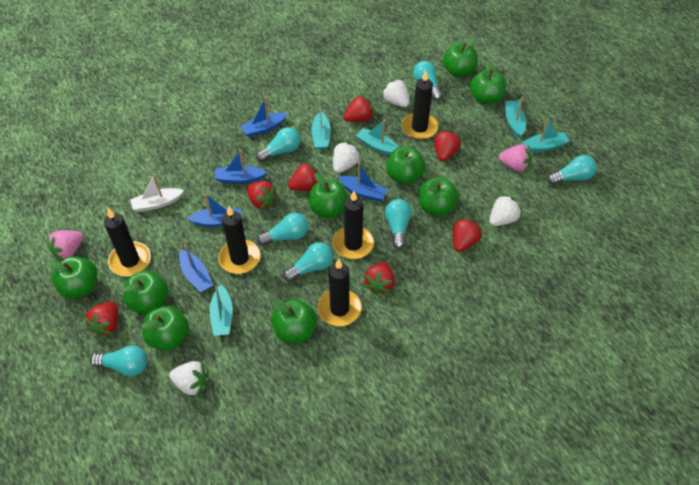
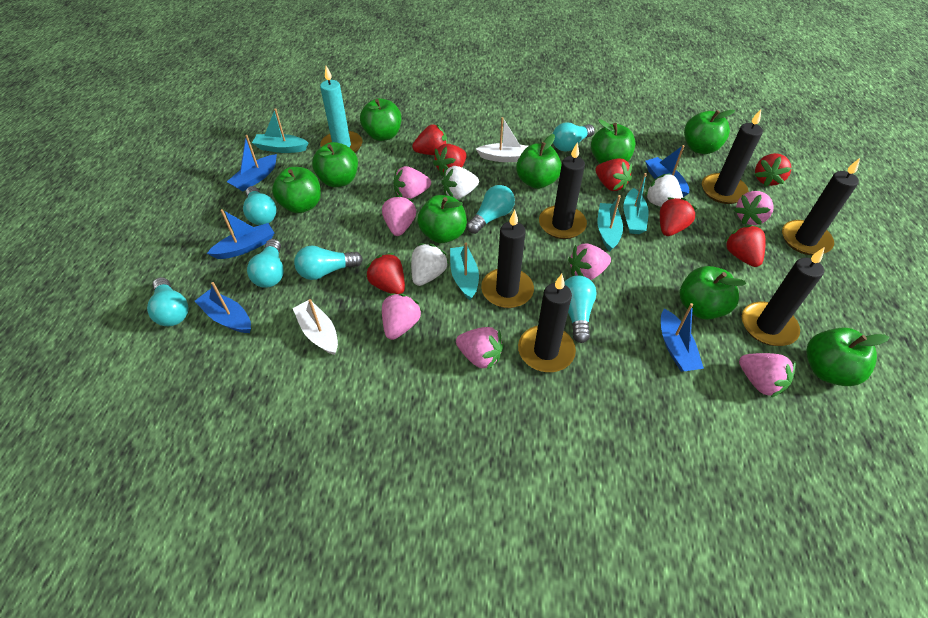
black candle: [104,208,151,276] [218,206,260,274] [318,259,362,326] [333,191,374,259] [402,71,438,140] = 5 -> [481,210,534,308] [518,274,576,372] [539,143,587,239] [702,109,763,204] [742,248,824,346] [782,158,860,255] = 6
pink strawberry: [47,230,83,260] [499,144,532,172] = 2 -> [382,195,416,236] [382,293,422,340] [393,166,431,199] [456,327,504,370] [568,243,611,280] [734,191,774,225] [739,353,796,398] = 7
turquoise boat: [210,285,233,336] [311,103,331,150] [356,120,400,155] [505,97,526,138] [522,118,569,152] = 5 -> [252,108,308,153] [450,242,479,300] [598,195,623,251] [623,173,649,234] = 4
turquoise candle: none = 0 -> [320,66,362,153] = 1
white boat: [130,174,184,212] = 1 -> [293,299,338,355] [476,117,528,162] = 2
white strawberry: [169,361,209,396] [333,142,360,173] [382,79,409,107] [489,194,521,226] = 4 -> [411,244,449,286] [441,166,479,199] [645,173,683,207] = 3

